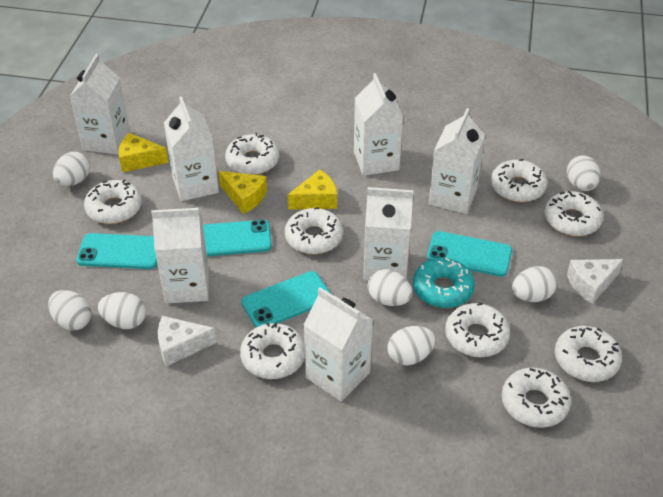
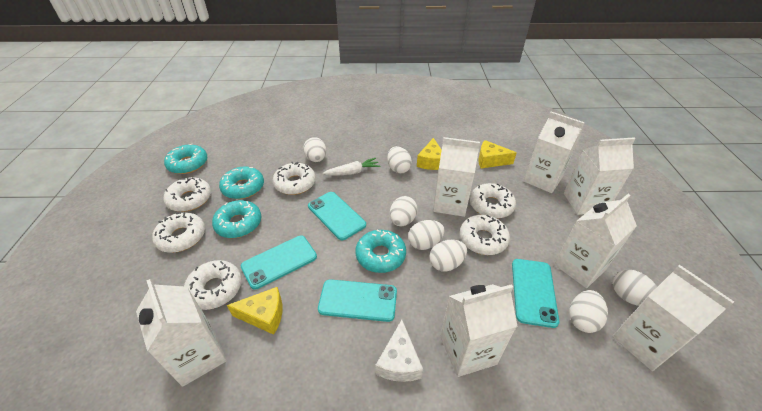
turquoise donut: [413,258,475,308] = 1 -> [164,144,207,174] [212,200,261,238] [219,167,264,199] [356,230,406,273] = 4
white carrot: none = 0 -> [322,158,380,175] = 1
white cheese: [158,316,217,367] [567,259,624,304] = 2 -> [376,320,423,382] = 1
white donut: [84,179,142,224] [225,133,279,175] [240,322,305,379] [285,207,343,254] [445,303,510,357] [491,159,547,202] [502,368,571,428] [544,191,603,236] [555,326,622,382] = 9 -> [152,212,205,253] [164,177,211,212] [184,260,242,310] [273,162,316,195] [460,215,510,255] [470,183,516,219] = 6

